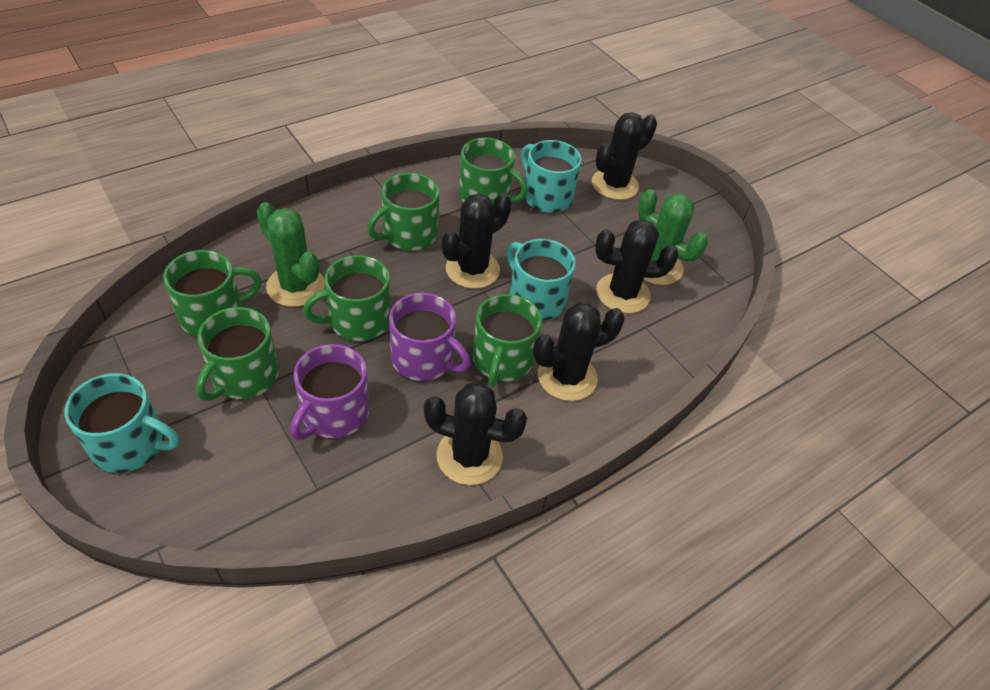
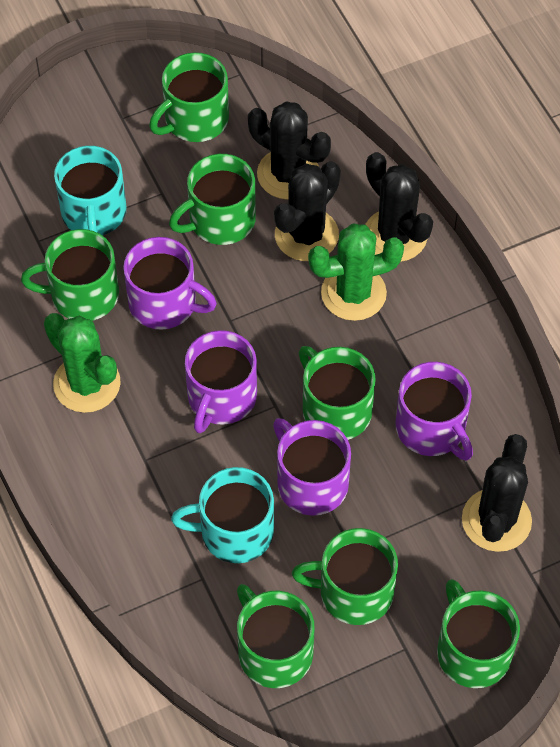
black cactus: [424,383,527,485] [442,193,511,289] [533,303,625,401] [592,112,657,200] [595,219,679,313] = 5 -> [248,101,331,200] [274,161,341,261] [365,152,433,262] [462,434,532,552] = 4
green mug: [163,250,262,337] [196,307,279,401] [303,255,391,341] [367,173,439,250] [459,138,528,205] [473,294,542,386] = 6 -> [21,229,119,321] [149,52,229,142] [169,154,256,245] [237,584,315,688] [292,528,398,625] [299,346,376,440] [437,579,520,688] = 7
purple mug: [290,344,369,440] [389,292,471,381] = 2 -> [123,237,217,330] [185,330,257,433] [273,418,351,516] [395,362,473,461] = 4
turquoise mug: [65,373,179,473] [506,239,575,320] [521,140,582,213] = 3 -> [54,146,127,235] [171,467,274,563] = 2

